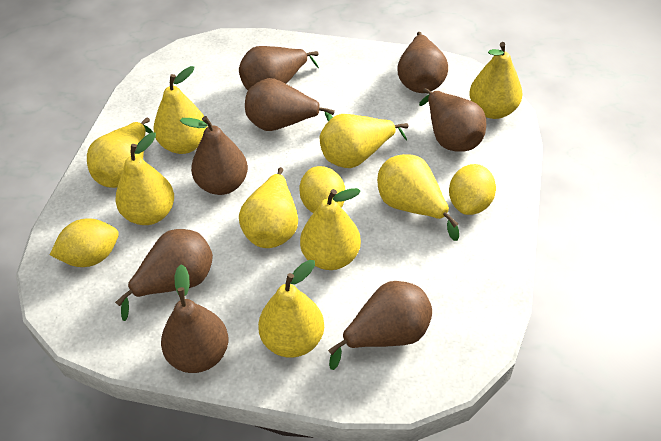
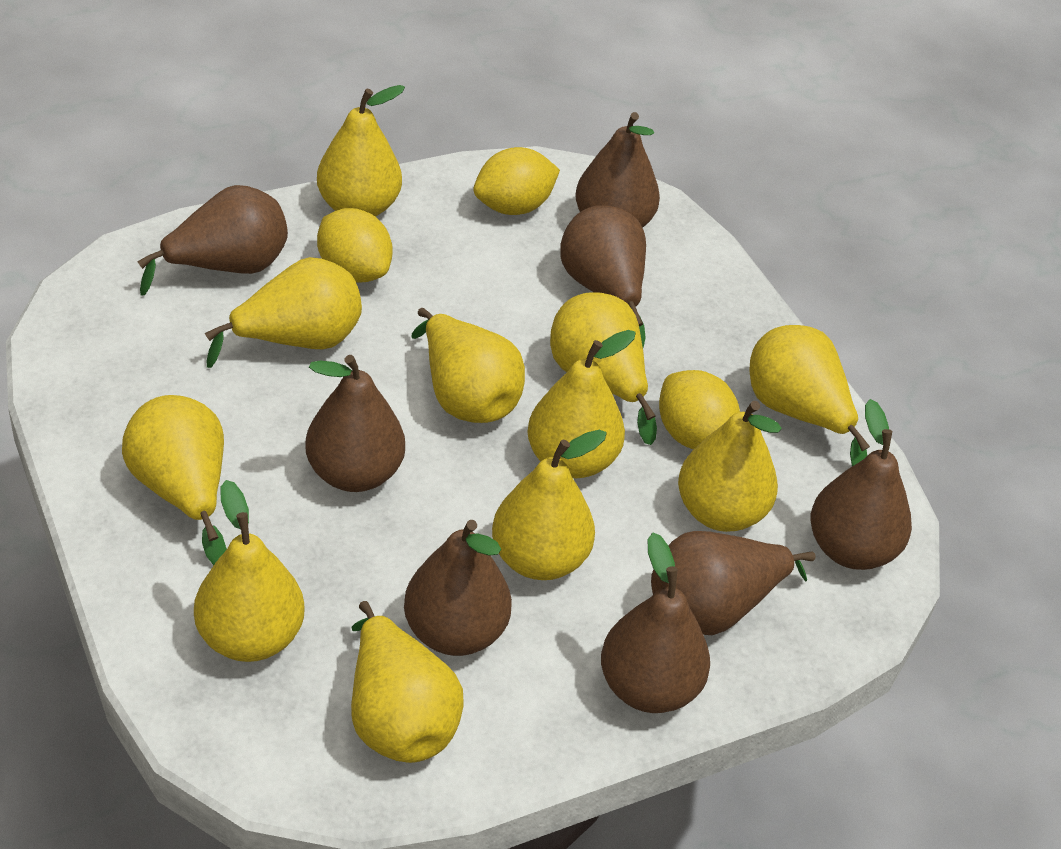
yellow pear: [87,117,153,188] [115,133,174,225] [153,66,208,154] [239,167,298,248] [258,260,324,357] [300,188,361,270] [320,114,408,168] [377,154,459,241] [469,42,523,119] = 9 -> [122,395,227,565] [194,480,305,662] [205,257,362,368] [317,85,405,217] [351,601,464,763] [411,308,525,423] [492,430,607,580] [527,330,636,478] [550,292,657,445] [678,401,781,532] [749,325,870,466] = 11

